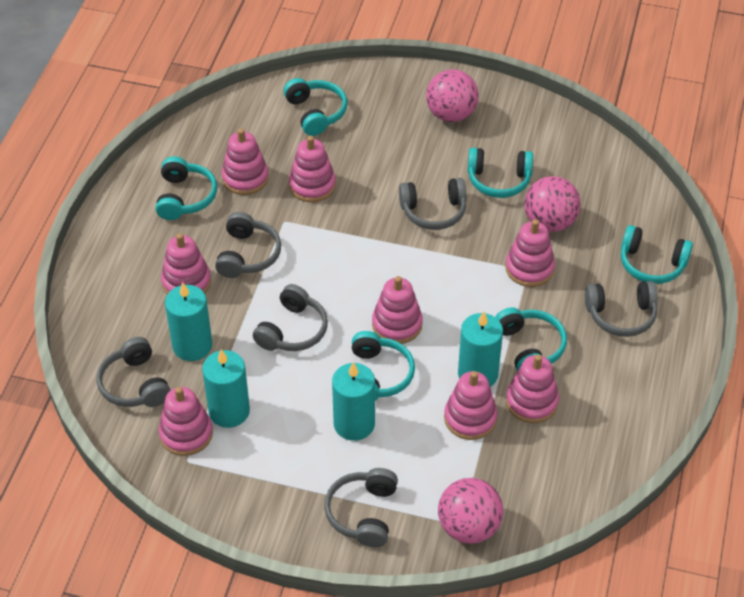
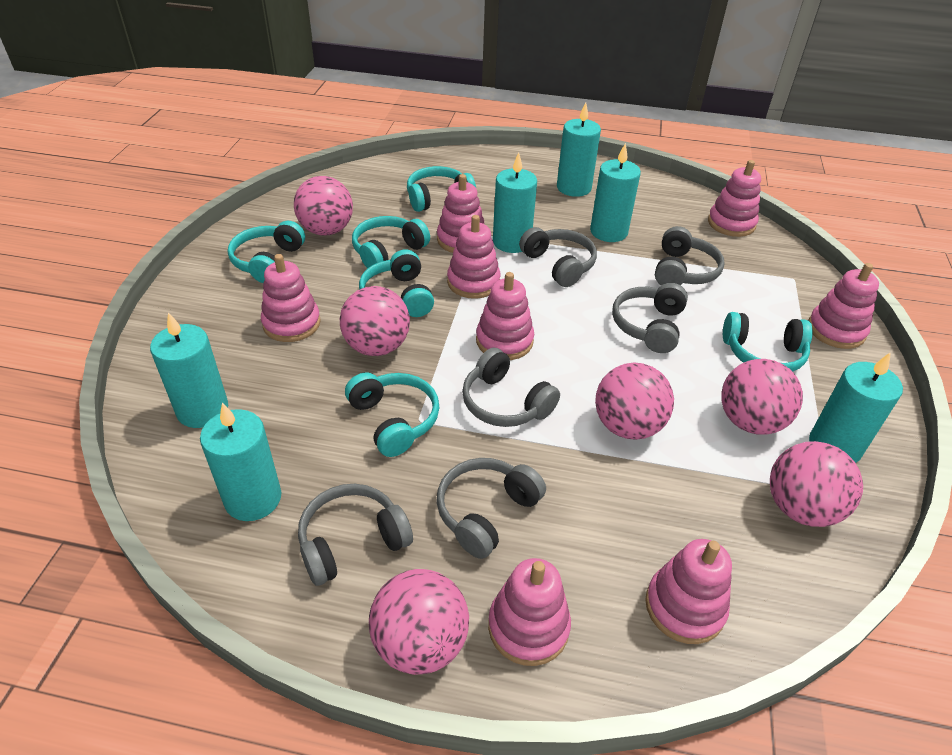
pink ball: [426,69,479,122] [438,478,503,544] [524,176,581,232] = 3 -> [294,176,353,236] [340,286,410,356] [369,569,469,675] [595,363,674,440] [721,359,803,435] [770,441,863,527] = 6
turquoise candle: [165,283,212,361] [202,349,250,428] [332,362,375,441] [458,312,503,387] = 4 -> [150,312,228,428] [200,402,281,521] [493,152,537,253] [557,103,601,197] [590,143,641,242] [809,352,903,463] = 6

